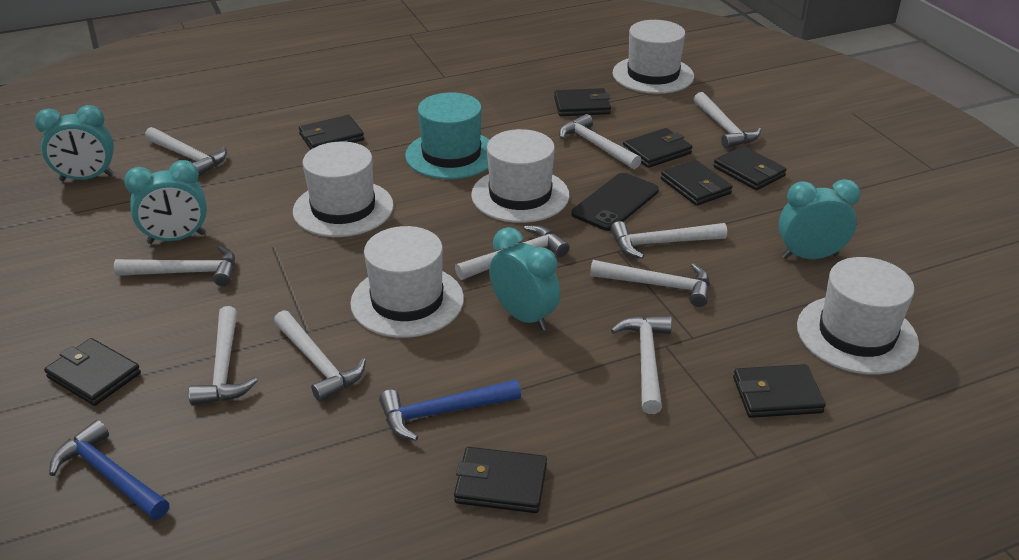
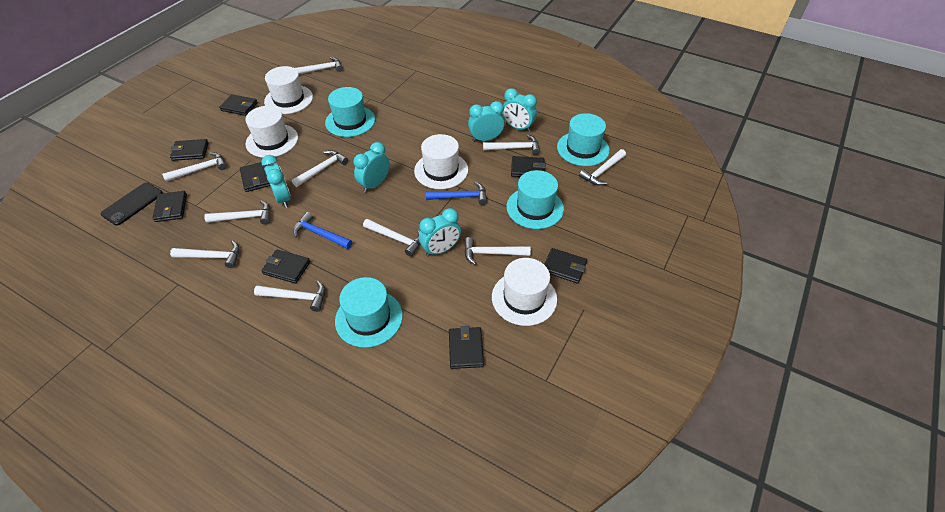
turquoise clock: [35,105,114,181] [124,160,207,244] [489,227,560,331] [778,179,860,259] = 4 -> [261,155,291,208] [354,142,390,193] [419,208,461,257] [468,101,504,142] [502,88,537,132] = 5
turquoise hat: [405,92,489,179] = 1 -> [325,87,375,137] [335,277,403,348] [507,170,564,229] [557,113,610,166] = 4
white hat: [293,142,394,237] [350,226,464,338] [471,129,569,223] [612,20,694,94] [797,257,919,375] = 5 -> [245,106,298,158] [264,66,313,114] [414,134,468,189] [492,258,557,326] = 4

